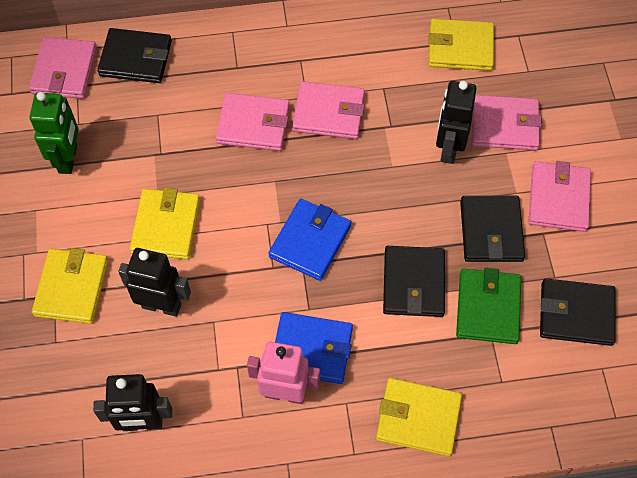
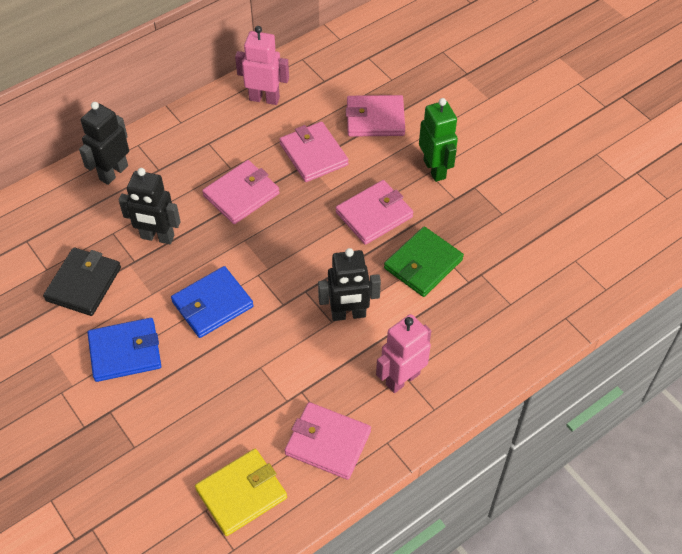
black wallet: [97,28,172,83] [383,246,445,317] [460,196,525,262] [540,278,616,346] = 4 -> [43,248,121,316] = 1
pink robot: [247,342,320,404] = 1 -> [235,26,289,105] [376,314,431,393] = 2
yellow wallet: [32,248,108,324] [130,188,200,259] [376,378,462,456] [428,19,494,71] = 4 -> [195,449,287,536] = 1

